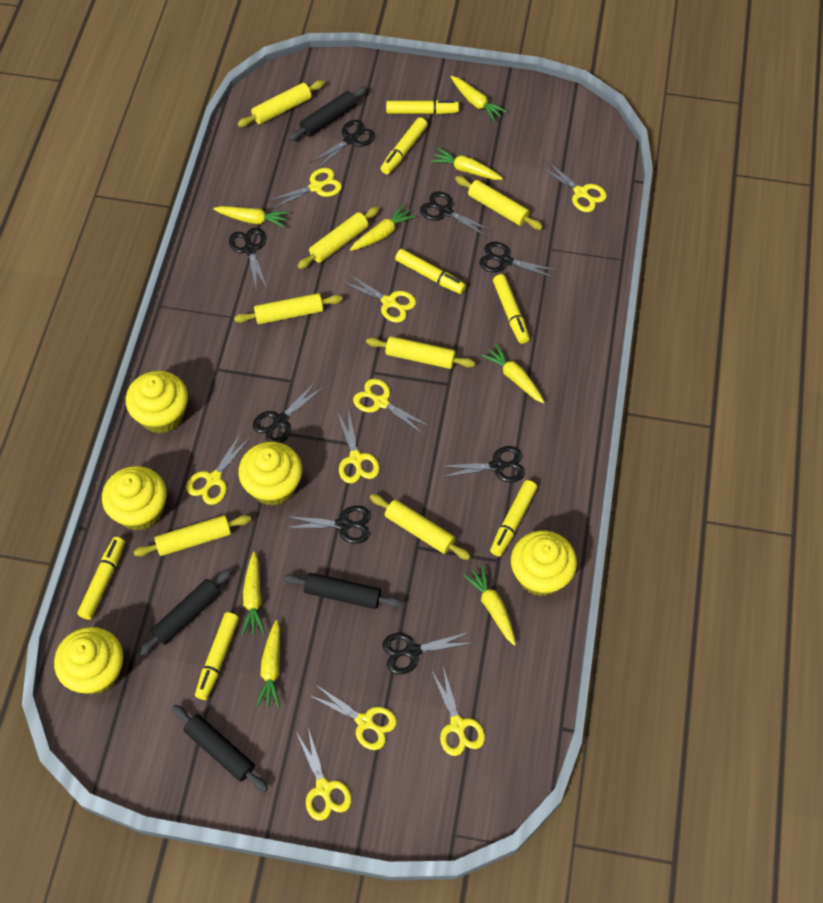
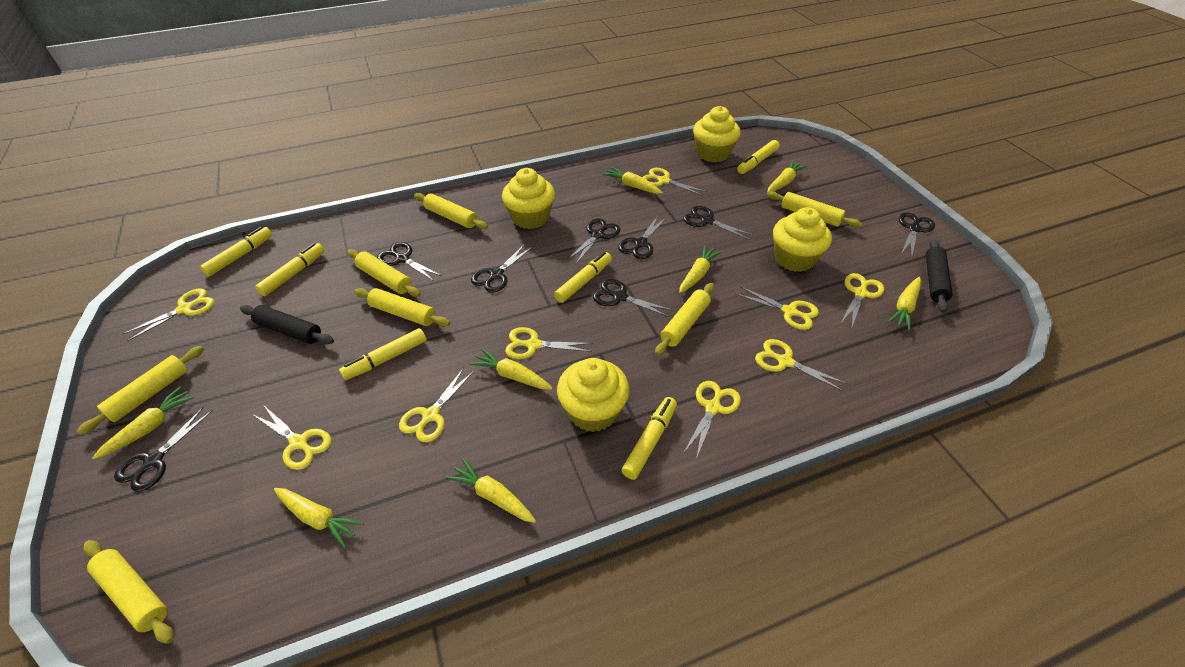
black rolling pin: [138,568,233,656] [172,705,268,792] [283,573,403,609] [288,87,368,141] = 4 -> [240,305,334,344] [926,239,952,313] = 2
yellow cupcake: [54,627,123,695] [102,466,167,531] [126,371,188,434] [238,442,302,506] [511,531,577,596] = 5 -> [502,168,555,229] [557,358,630,432] [693,106,741,163] [773,207,832,272] = 4
yellow marker: [77,537,125,620] [195,612,239,700] [381,117,428,174] [386,100,459,114] [395,249,466,294] [490,480,537,557] [493,274,530,344] = 7 -> [200,227,272,276] [255,243,325,296] [339,328,426,380] [554,252,612,303] [621,397,677,480] [737,140,780,174] = 6

